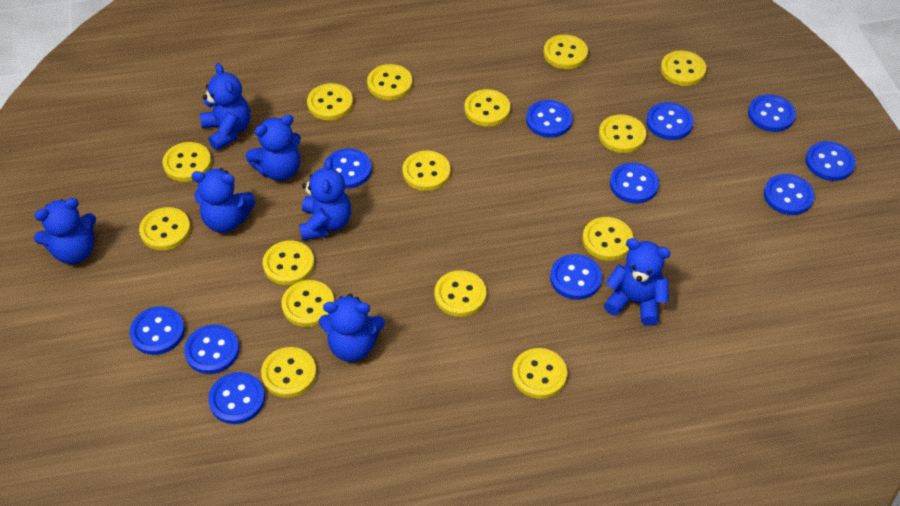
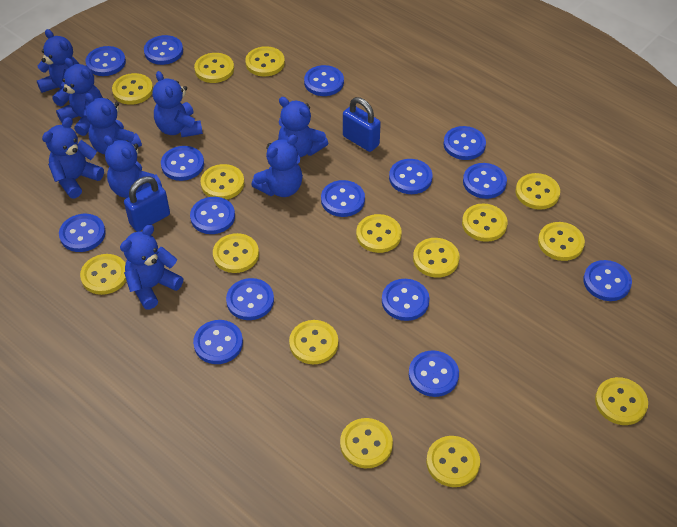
blue button: [130,307,185,355] [184,325,239,374] [208,372,265,424] [324,148,372,189] [526,100,573,138] [550,254,602,300] [610,163,659,203] [646,102,694,140] [748,94,796,132] [764,174,814,215] [805,141,856,181] = 11 -> [59,214,106,252] [85,46,126,76] [144,35,183,65] [161,146,204,181] [190,197,235,234] [193,320,243,364] [226,278,274,320] [304,65,344,96] [321,180,365,217] [382,279,430,321] [389,159,433,194] [409,350,459,397] [444,126,486,160] [463,163,507,199] [583,260,632,301] = 15
blue padlock: none = 0 -> [124,176,170,232] [343,97,381,152] = 2
blue teddy bear: [34,198,96,264] [192,168,256,233] [200,63,250,150] [246,115,301,181] [299,157,351,241] [319,294,385,362] [604,238,671,326] = 7 -> [37,29,79,106] [42,117,104,198] [56,58,103,136] [85,93,142,155] [104,135,162,198] [120,225,183,309] [152,71,203,138] [251,134,303,197] [278,97,328,157] = 9

